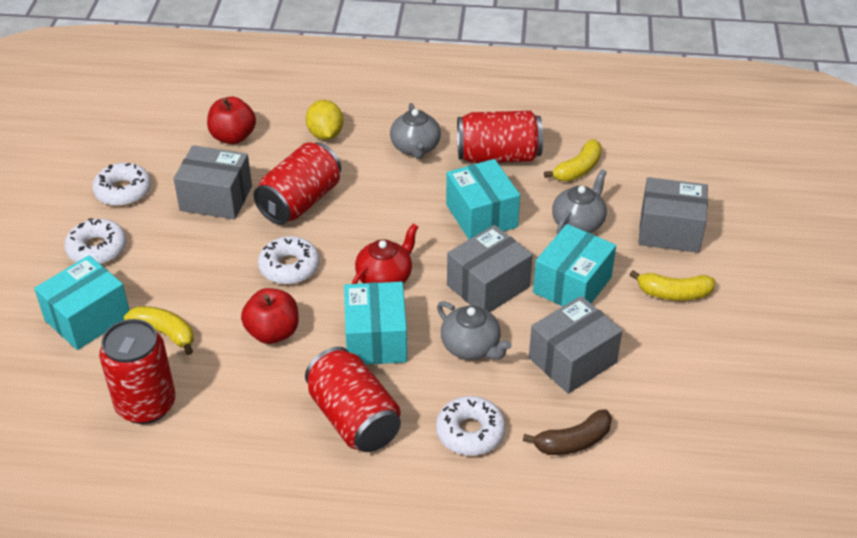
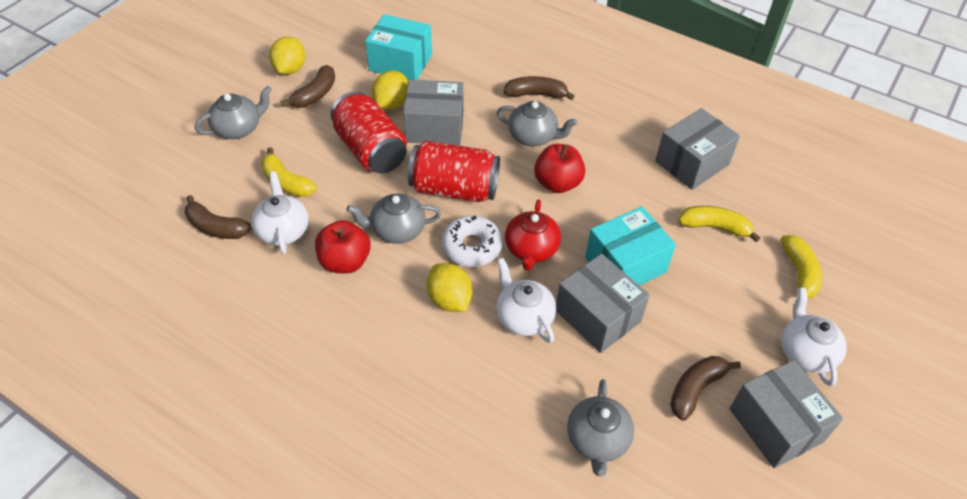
brown banana: [523,409,612,455] = 1 -> [185,195,252,239] [280,65,335,108] [504,76,575,100] [670,356,741,421] = 4
grey teapot: [390,103,441,159] [437,301,512,360] [552,169,607,235] = 3 -> [195,86,272,139] [347,194,441,244] [496,101,577,147] [567,379,634,476] = 4
red can: [99,319,176,424] [253,143,341,225] [305,347,401,452] [457,111,543,163] = 4 -> [331,91,407,173] [408,141,500,202] = 2
turquoise box: [34,255,130,350] [344,282,407,365] [446,159,520,239] [533,224,616,306] = 4 -> [365,14,432,80] [585,206,676,285] = 2
white donut: [64,219,126,265] [92,163,151,206] [258,236,320,284] [436,396,506,456] = 4 -> [442,215,503,267] = 1
white teapot: none = 0 -> [252,171,309,255] [496,258,556,343] [781,287,847,386] = 3
yellow lemon: [306,100,343,140] = 1 -> [269,37,306,75] [372,71,408,110] [426,263,473,312] = 3

